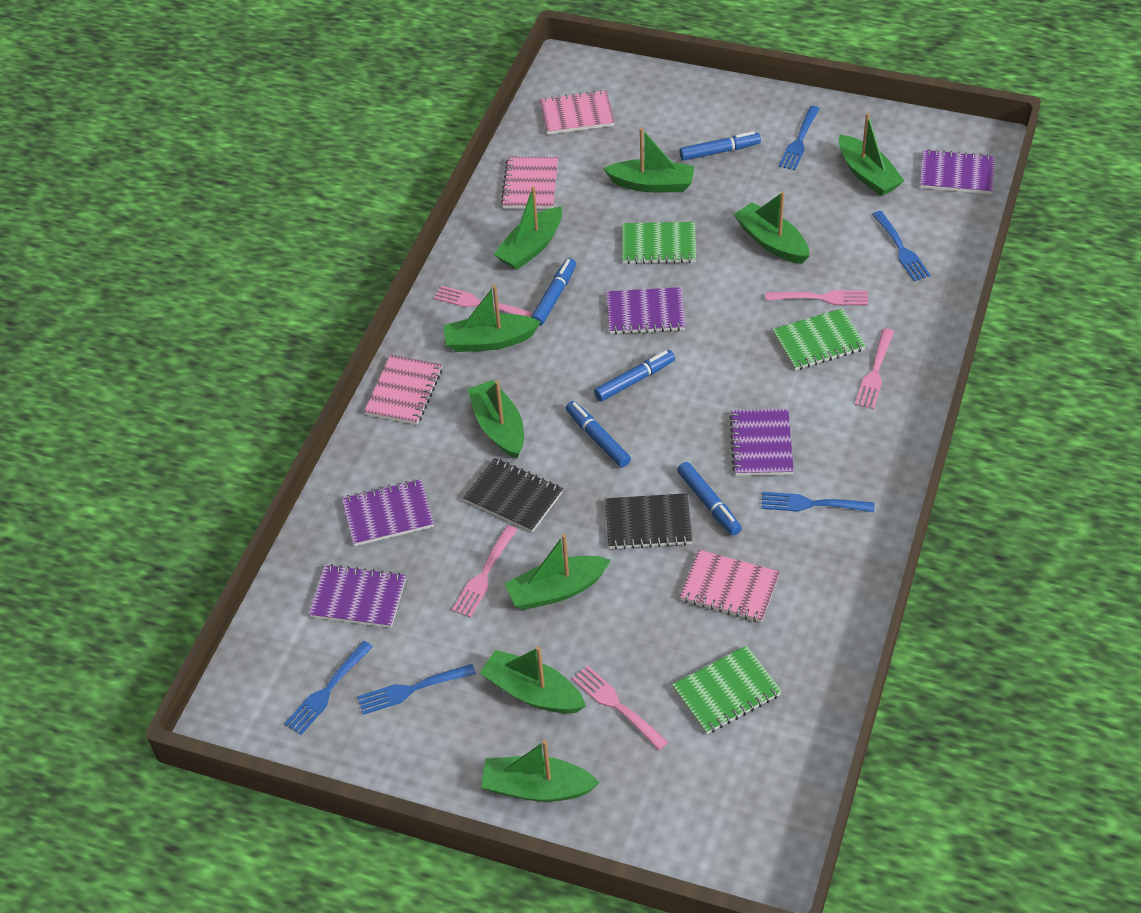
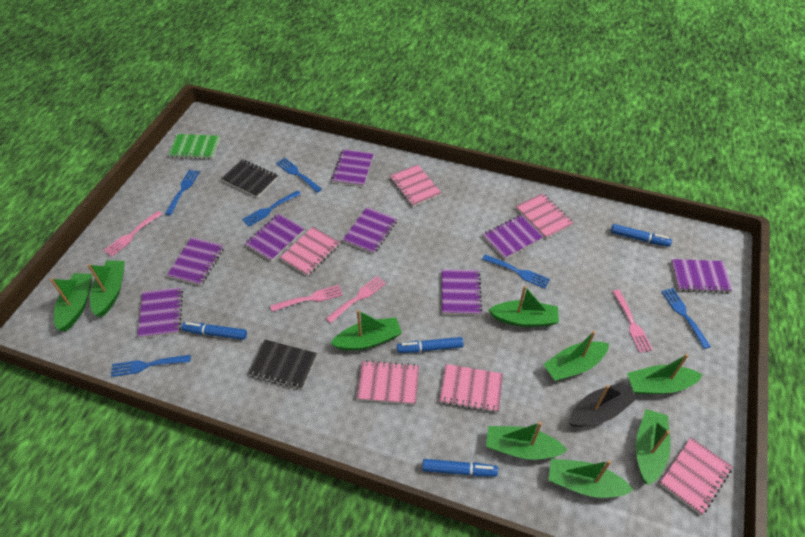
black boat: none = 0 -> [569,382,637,427] = 1
blue fork: [284,641,373,735] [357,664,476,715] [761,492,875,512] [779,106,820,170] [872,211,931,281] = 5 -> [111,355,191,377] [165,169,200,215] [242,190,301,227] [276,157,322,193] [482,255,550,289] [661,288,711,349] = 6
blue marker: [531,258,576,326] [566,401,631,468] [594,350,675,402] [677,462,742,536] [679,131,761,161] = 5 -> [181,322,247,340] [397,337,464,353] [422,459,498,477] [611,224,672,247] = 4
green notebook: [622,222,696,264] [672,645,782,734] [772,308,866,370] = 3 -> [168,134,220,160] = 1
pink fork: [434,286,532,317] [452,525,518,618] [572,665,668,750] [766,290,868,305] [855,328,894,409] = 5 -> [104,211,162,257] [270,285,343,312] [326,276,386,323] [612,290,653,353] = 4
pink notebook: [364,355,442,425] [501,157,558,209] [540,90,615,135] [680,550,780,622] = 4 -> [280,227,340,276] [357,360,419,405] [390,165,441,207] [439,364,503,413] [516,193,574,239] [660,438,733,515] = 6
purple notebook: [309,564,406,628] [342,479,434,546] [607,287,686,335] [729,409,794,476] [920,149,995,194] = 5 -> [138,287,183,338] [167,237,224,286] [245,213,305,262] [331,149,374,187] [343,207,397,254] [442,269,482,315] [483,215,544,259] [671,259,733,293] = 8

